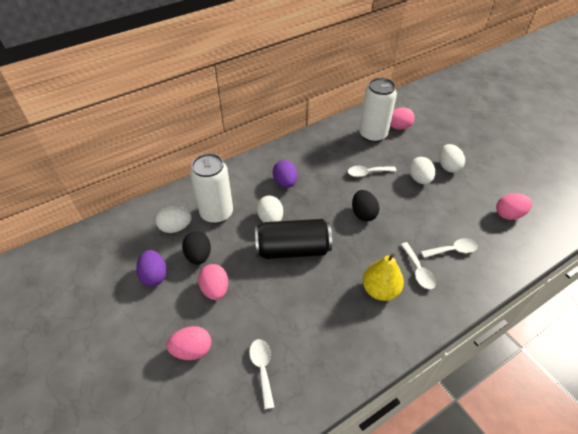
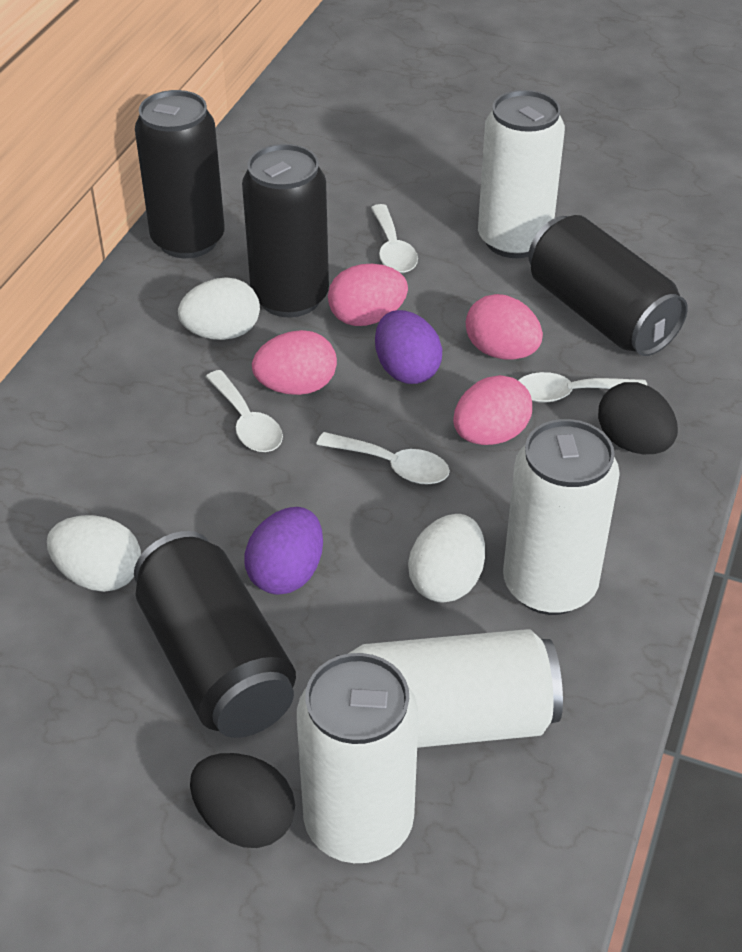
black can: [255,219,332,259] = 1 -> [134,531,296,738] [135,90,225,258] [242,144,329,317] [528,215,688,356] = 4
white can: [190,153,233,224] [359,78,397,143] = 2 -> [297,653,419,863] [336,629,563,748] [478,90,565,258] [503,419,620,615] = 4
white egg: [155,206,192,233] [257,195,283,222] [409,157,435,184] [439,144,465,173] = 4 -> [47,515,141,592] [178,277,260,340] [408,514,485,603] = 3
yellow pear: [363,253,404,301] = 1 -> none = 0

